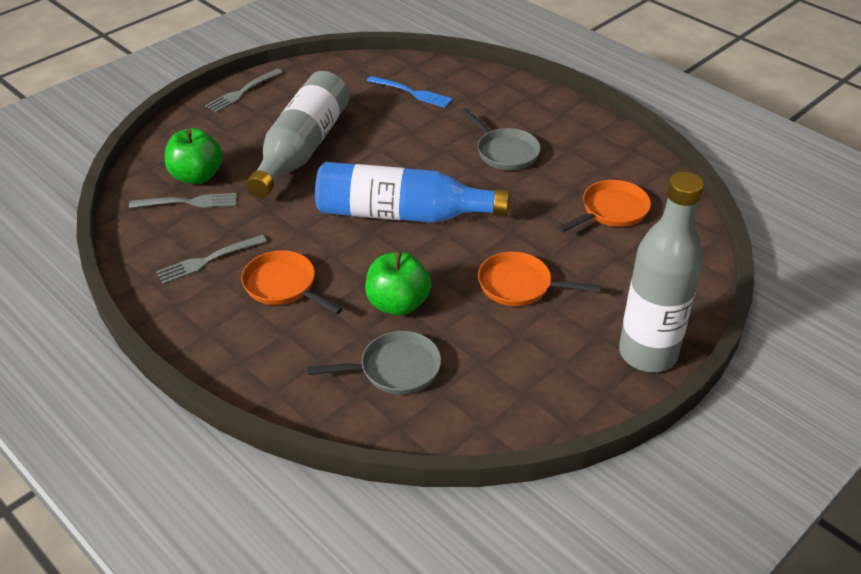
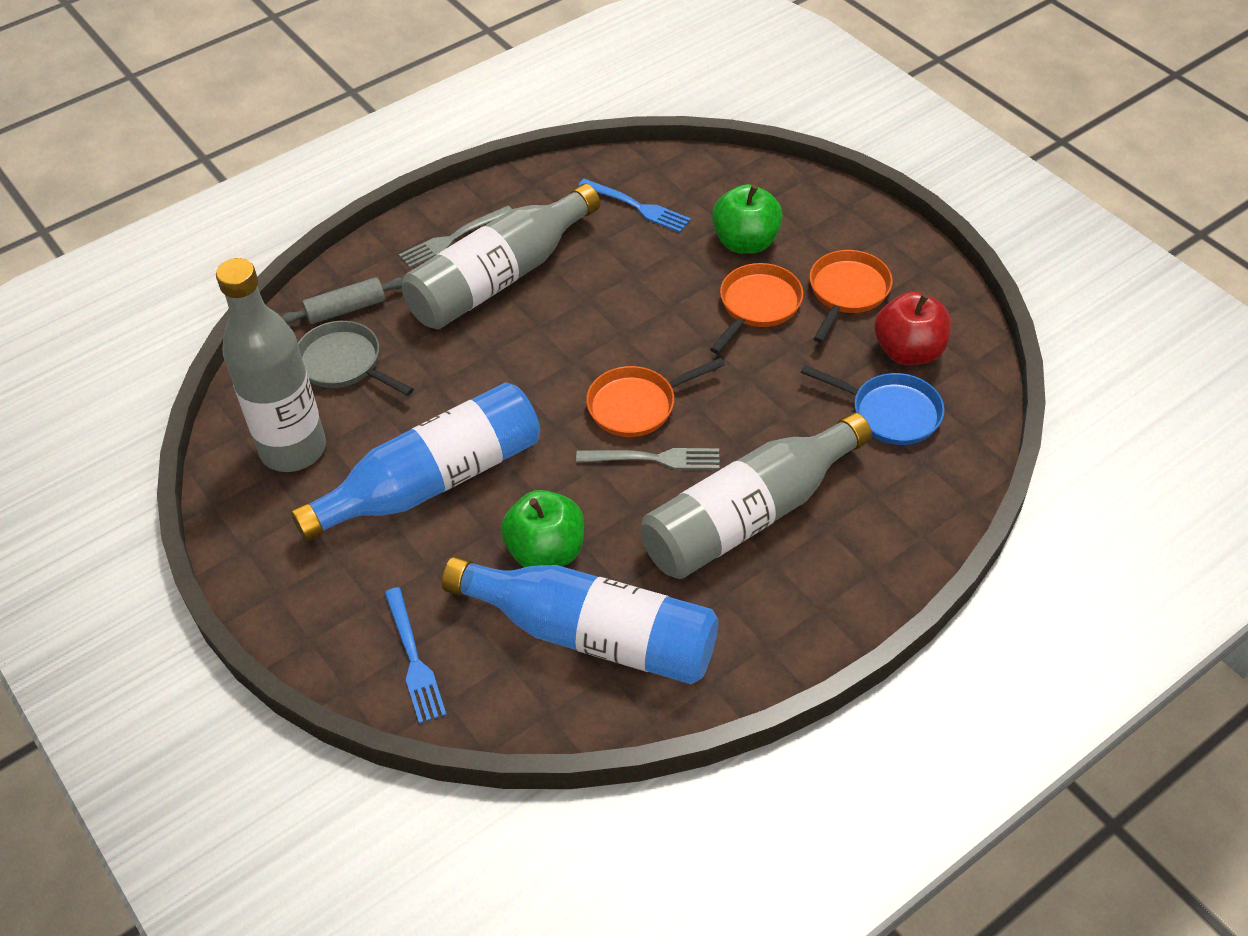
blue bottle: [315,162,509,223] = 1 -> [291,382,540,541] [442,556,718,684] = 2
blue fork: [367,76,452,108] = 1 -> [384,587,446,724] [578,179,691,233] = 2
blue pan: none = 0 -> [801,365,945,445] = 1
grey bottle: [246,71,350,198] [619,172,704,372] = 2 -> [216,258,326,472] [402,184,600,329] [640,412,872,579] = 3
grey fork: [129,193,237,208] [156,235,267,284] [205,68,283,112] = 3 -> [399,206,512,268] [576,448,719,469] = 2
grey pan: [307,331,441,394] [460,108,541,170] = 2 -> [298,321,414,396] = 1
grey rolling pin: none = 0 -> [281,277,403,324] = 1
red apple: none = 0 -> [874,292,951,365] = 1

